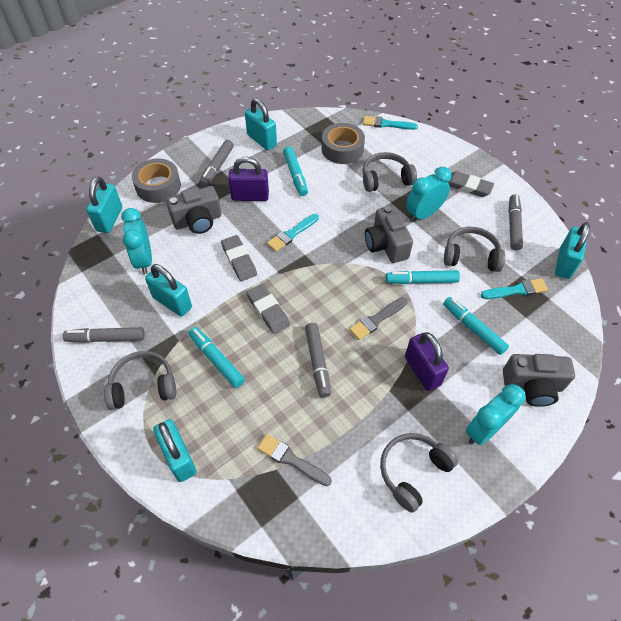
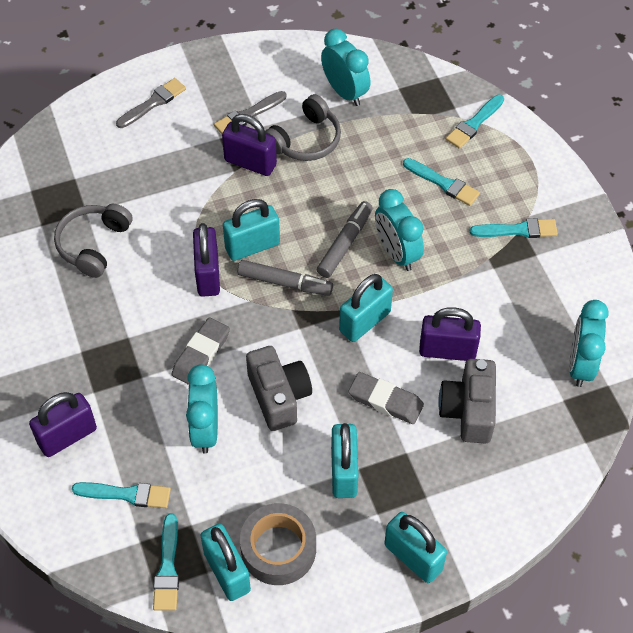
grey camera: [166,186,221,234] [365,206,413,263] [503,354,575,407] = 3 -> [246,346,312,431] [438,359,496,443] = 2
grey eraser: [221,235,257,281] [246,284,290,334] [447,171,494,197] = 3 -> [172,318,230,385] [348,372,424,424] = 2
grey headphones: [104,351,176,410] [362,152,417,192] [380,433,458,513] [444,227,505,272] = 4 -> [54,204,133,278] [265,94,341,161] = 2
grey marker: [63,327,145,343] [199,140,234,188] [305,323,331,398] [509,194,523,251] = 4 -> [238,260,333,296] [317,201,373,278] = 2
grey tape: [132,158,181,203] [322,123,365,164] = 2 -> [240,503,316,585] = 1
purple padlock: [228,157,269,201] [405,332,449,391] = 2 -> [29,392,97,457] [193,223,220,297] [222,114,277,176] [419,307,481,361] = 4
turquoise brush: [267,214,319,252] [363,116,418,130] [481,278,548,299] = 3 -> [72,482,171,508] [153,514,179,611] [403,158,480,206] [446,95,504,149] [470,218,558,238] = 5
turquoise clock: [121,208,152,274] [406,167,451,222] [466,384,525,445] = 3 -> [186,364,218,454] [321,29,370,106] [375,189,424,271] [569,300,609,387] = 4
turquoise marker: [188,327,245,388] [283,146,308,196] [386,270,460,284] [443,297,509,355] = 4 -> none = 0

